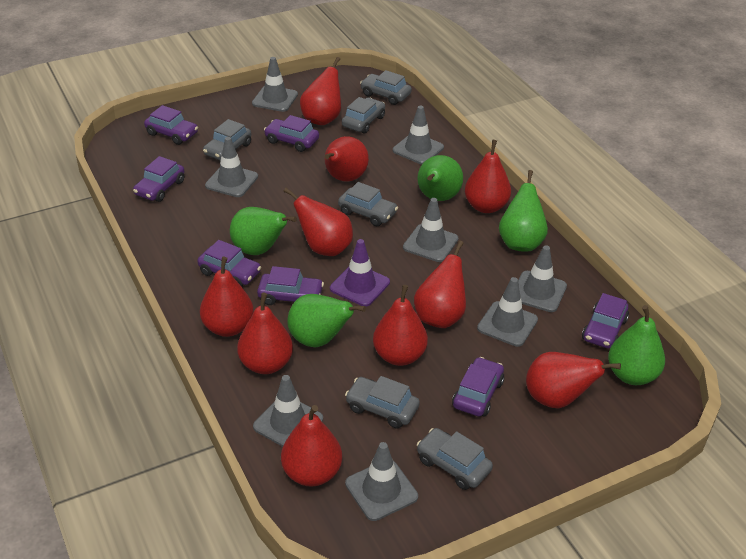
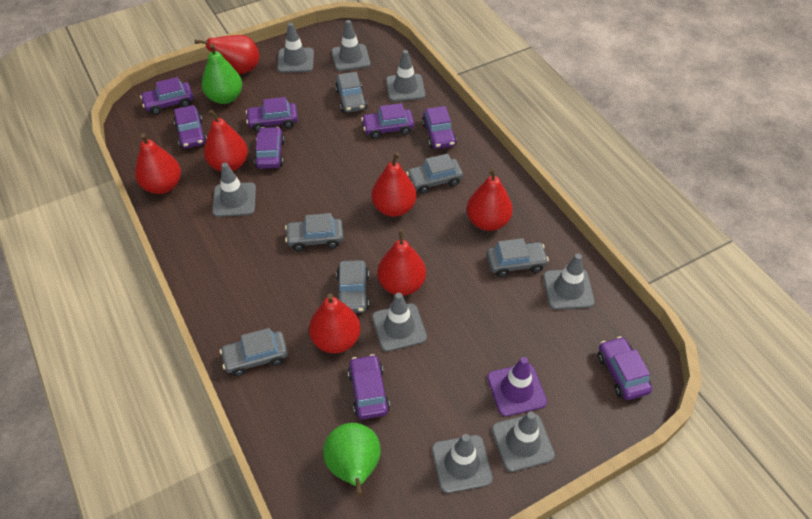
green pear: [230,207,297,255] [287,294,366,347] [417,155,463,201] [499,170,548,252] [608,305,665,385] = 5 -> [202,44,242,104] [323,423,381,497] = 2
purple car: [133,156,185,202] [144,105,198,145] [197,240,261,287] [257,266,324,305] [264,115,319,152] [452,357,504,417] [582,293,629,349] = 7 -> [140,77,193,115] [174,105,207,149] [246,97,298,132] [254,127,285,169] [348,354,390,419] [361,103,414,139] [422,106,457,149] [598,336,652,400] = 8
red pear: [200,257,254,337] [237,293,293,374] [281,405,342,487] [283,188,353,256] [300,57,341,125] [324,136,369,181] [373,285,428,366] [414,241,466,328] [465,140,511,213] [526,352,621,408] = 10 -> [135,133,181,194] [195,35,259,74] [204,109,248,171] [309,294,361,353] [372,152,417,217] [377,229,426,296] [467,168,513,231] = 7

